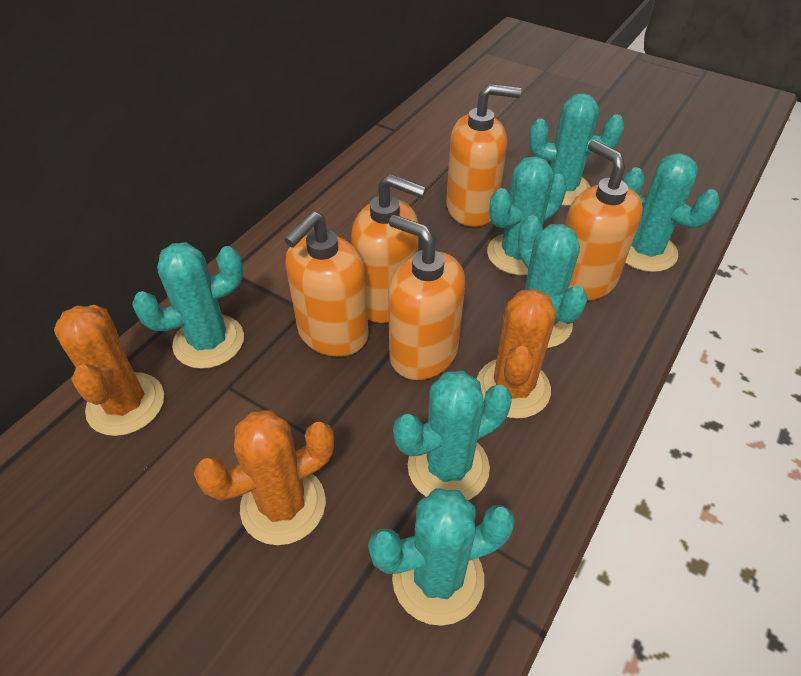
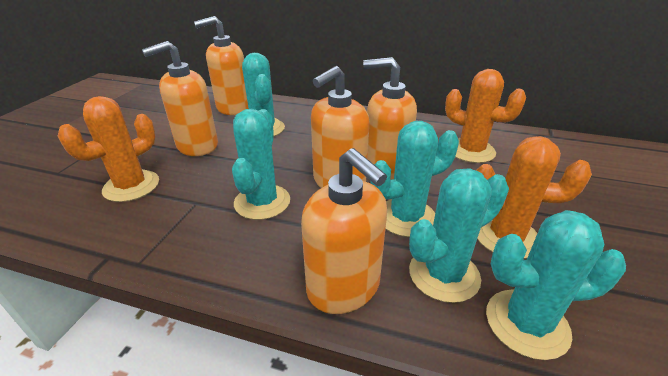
turquoise cactus: [132,242,244,369] [368,488,515,626] [393,371,512,500] [487,156,567,275] [503,215,588,348] [529,93,624,206] [623,153,720,272] = 7 -> [232,109,290,220] [242,53,285,136] [370,121,459,237] [409,168,509,303] [486,210,626,360] = 5

